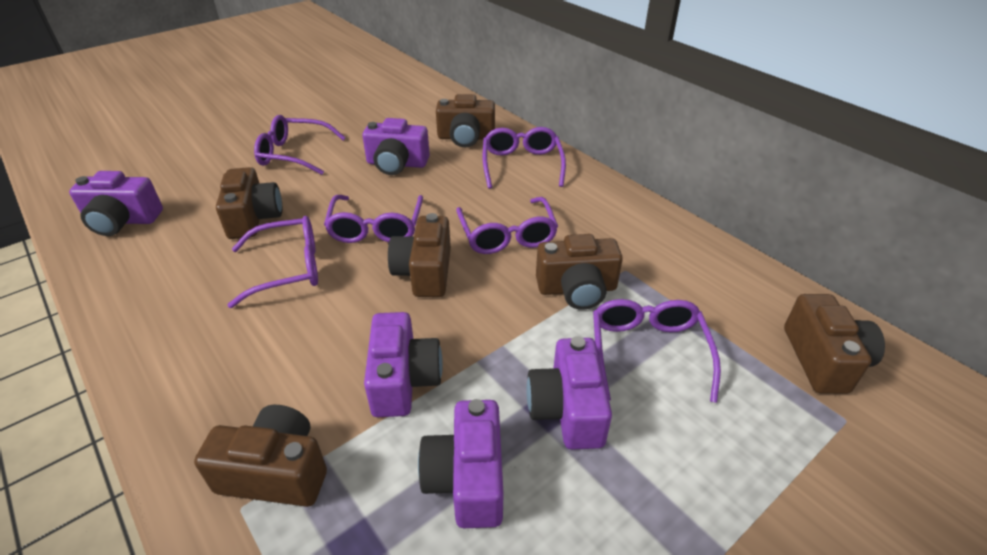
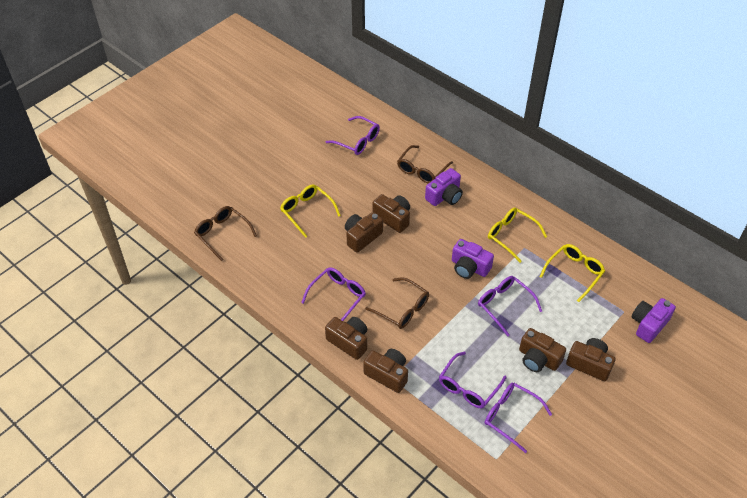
brown glasses: none = 0 -> [194,206,257,261] [365,277,429,329] [397,145,453,183] = 3
purple camera: [69,171,163,236] [362,118,430,175] [364,312,443,417] [418,399,504,528] [526,336,612,450] = 5 -> [425,168,463,206] [452,239,494,279] [632,298,676,343] = 3
purple glasses: [227,216,318,308] [254,115,346,175] [324,195,423,243] [456,197,558,254] [482,127,566,189] [593,299,721,403] = 6 -> [301,267,366,321] [326,116,380,155] [439,352,507,408] [478,276,542,336] [485,383,552,453] = 5
yellow glasses: none = 0 -> [280,185,341,238] [488,208,547,263] [540,244,605,302] = 3

